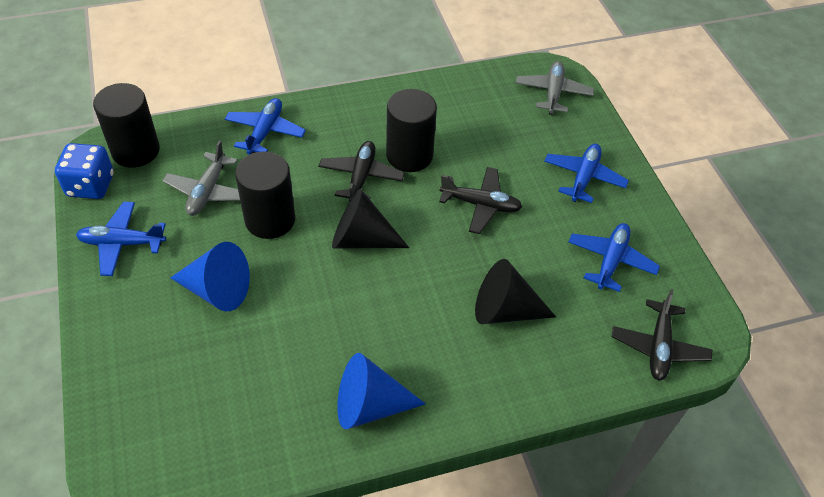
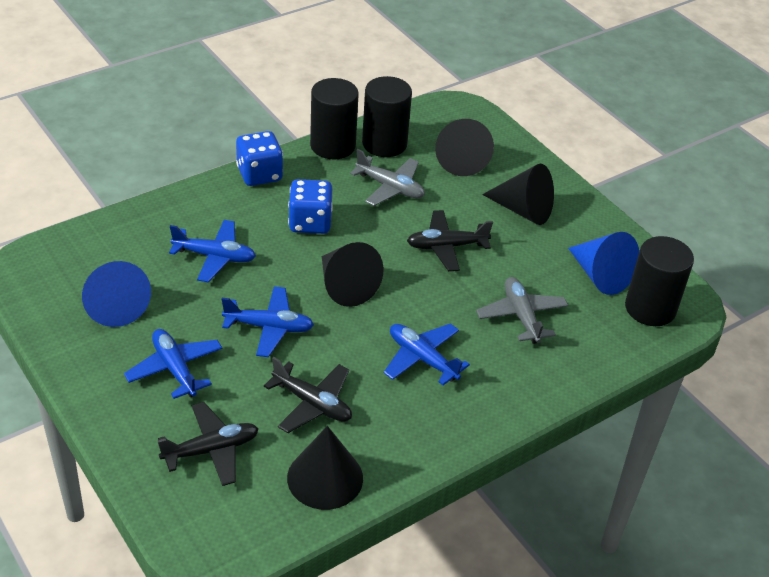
black cone: [332,189,409,248] [475,259,556,324] = 2 -> [287,426,363,510] [322,242,384,307] [435,119,494,176] [482,164,554,225] = 4
blue dice: [55,143,114,199] = 1 -> [236,131,283,186] [288,179,333,234] = 2

